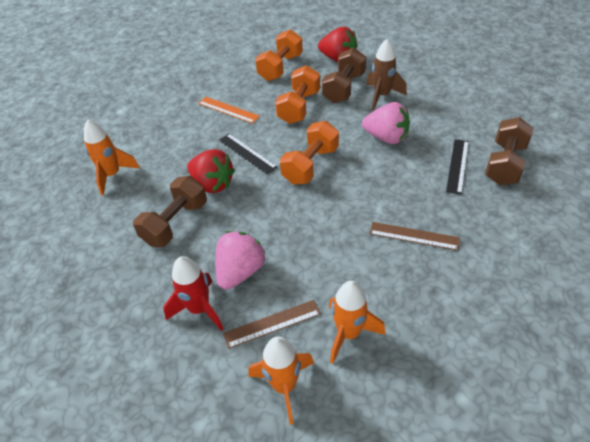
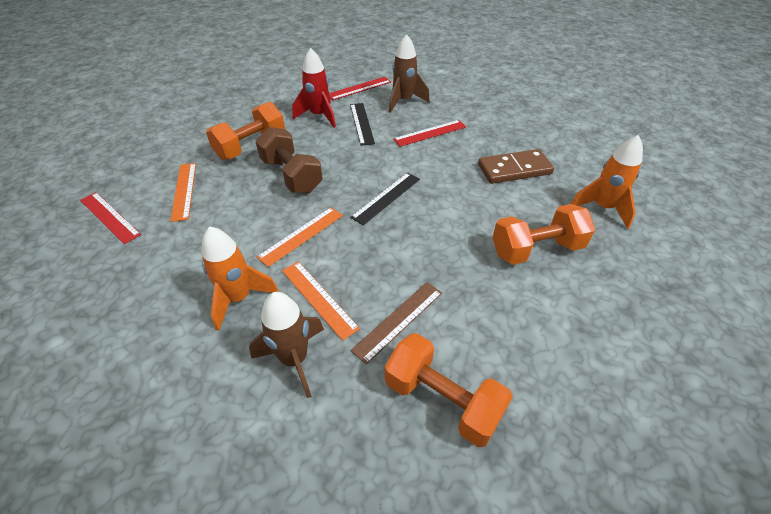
brown domino: none = 0 -> [478,149,554,184] = 1
brown dumbbell: [133,176,207,247] [322,48,366,103] [485,117,534,185] = 3 -> [255,127,323,193] = 1
brown rocket: [366,39,407,111] = 1 -> [249,292,324,398] [389,34,430,113] = 2
brown ruler: [223,300,321,349] [369,222,460,251] = 2 -> [351,282,442,364] = 1
orange rocket: [84,120,140,195] [248,336,314,425] [329,281,385,364] = 3 -> [201,226,279,331] [571,135,643,229] = 2
orange ruler: [198,97,260,124] = 1 -> [170,163,196,222] [257,207,343,267] [282,261,360,341] = 3
pink strawberry: [215,231,266,290] [362,102,410,144] = 2 -> none = 0
red ruler: none = 0 -> [80,192,141,244] [329,77,391,100] [393,120,466,147] = 3
red strawberry: [187,149,235,193] [318,27,358,62] = 2 -> none = 0

